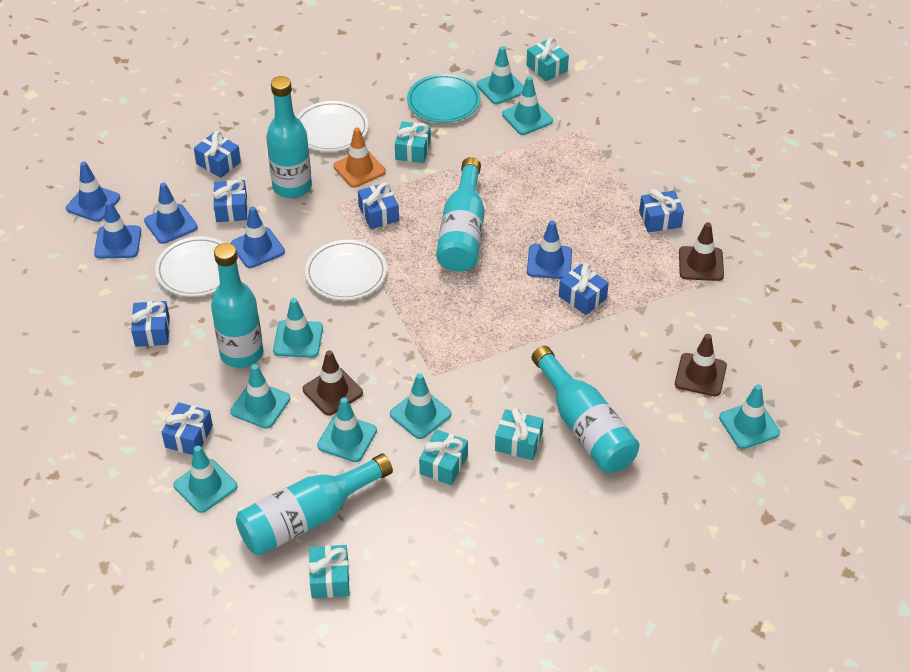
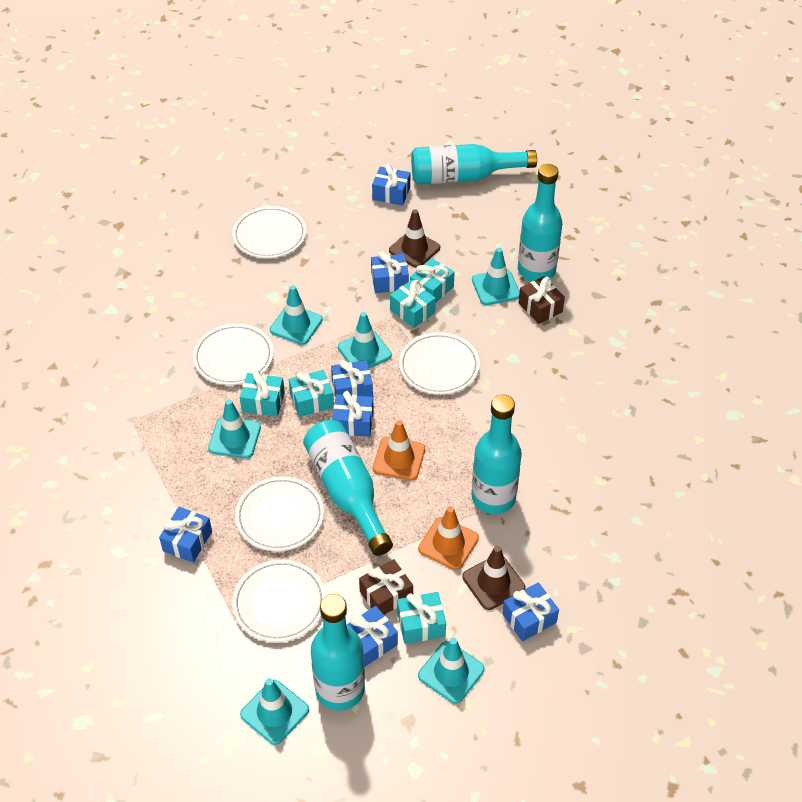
blue traffic cone: [66,162,120,222] [94,201,141,258] [144,183,198,244] [231,206,285,268] [527,220,572,279] = 5 -> none = 0
brown gift: none = 0 -> [359,559,413,615] [518,276,565,324] = 2
brown traffic cone: [303,350,363,416] [675,334,727,396] [679,222,724,281] = 3 -> [389,209,440,268] [462,546,525,610] = 2
orange traffic cone: [333,127,386,188] = 1 -> [373,420,425,480] [418,506,479,570] = 2
turquoise plate: [407,74,481,123] = 1 -> none = 0
turquoise traffic cone: [173,446,237,513] [230,364,290,429] [273,298,323,358] [317,397,377,462] [390,373,451,439] [476,46,524,104] [502,76,553,135] [719,384,780,449] = 8 -> [208,399,261,458] [240,678,309,745] [270,285,323,345] [338,312,392,368] [418,638,485,704] [472,248,520,305] = 6
white plate: [155,237,238,297] [297,101,368,152] [305,240,387,300] = 3 -> [193,324,274,385] [232,206,306,258] [232,559,326,642] [235,476,324,551] [399,332,480,395] = 5

